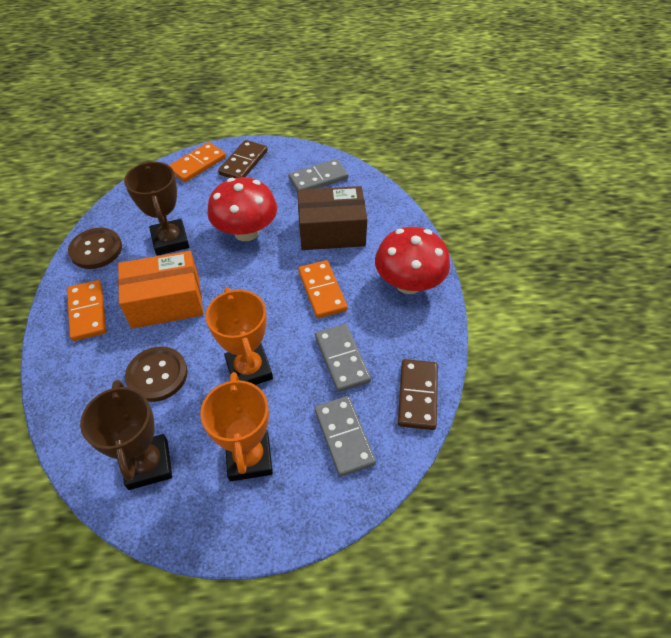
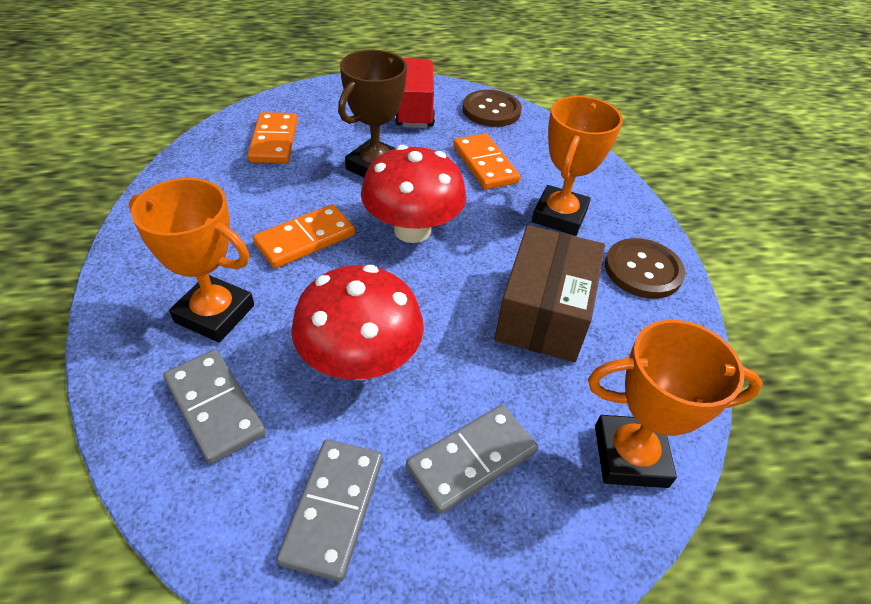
brown domino: [218,140,267,178] [398,359,438,430] = 2 -> none = 0
brown trophy: [80,380,172,490] [124,162,189,256] = 2 -> [338,50,407,177] = 1
orange box: [118,251,203,329] = 1 -> none = 0
orange trophy: [200,372,273,481] [206,287,273,385] = 2 -> [129,178,254,342] [532,96,623,236] [588,320,763,488] = 3
red truck: none = 0 -> [395,58,435,128] = 1

